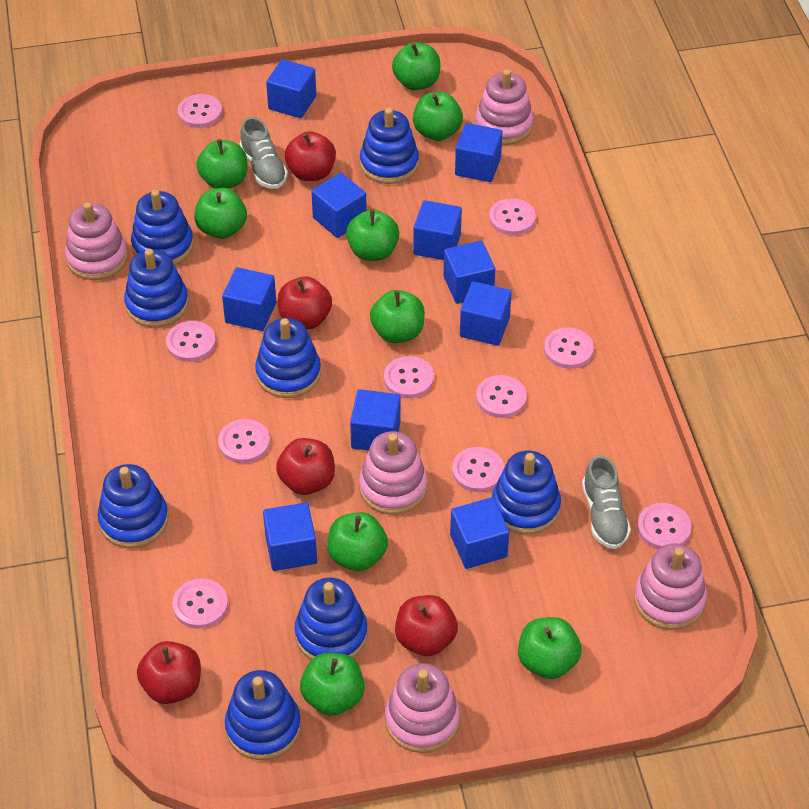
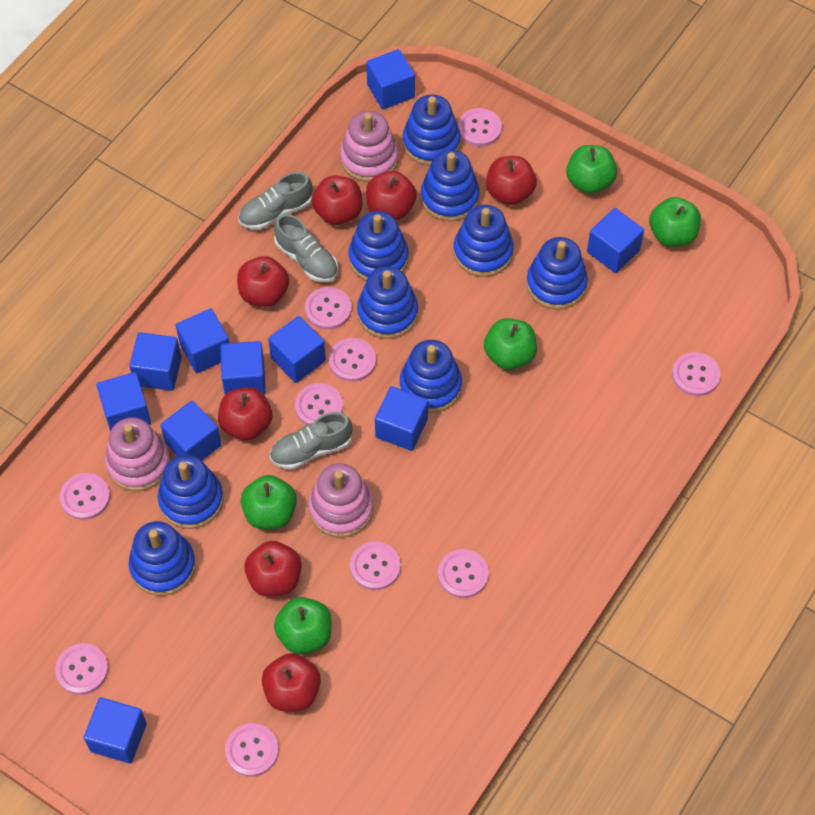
blue stacking toy: [98,464,168,548] [124,249,189,327] [131,190,194,265] [225,670,301,760] [255,318,321,398] [295,577,367,660] [360,108,419,184] [492,451,561,534] = 8 -> [128,521,196,596] [158,455,224,529] [349,211,408,281] [357,266,418,339] [400,340,462,413] [403,95,460,166] [421,150,480,221] [454,205,514,277] [526,237,588,310] = 9
green apple: [194,188,247,239] [196,139,248,189] [300,653,365,716] [327,512,388,571] [346,209,399,261] [370,290,425,343] [392,42,440,90] [413,92,463,141] [518,617,582,679] = 9 -> [241,475,297,529] [274,597,332,655] [484,318,537,370] [566,145,617,194] [649,197,701,247] = 5
grey shoe: [240,117,288,189] [582,455,631,549] = 2 -> [239,172,313,230] [270,412,353,470] [274,214,338,282] = 3
pink stacking toy: [65,202,128,280] [359,431,427,515] [385,663,460,753] [475,69,534,145] [634,543,707,630] = 5 -> [105,417,170,491] [309,463,374,538] [340,111,398,182] = 3
red apple: [137,641,201,704] [276,438,335,495] [278,276,332,329] [285,131,336,181] [395,595,458,656] = 5 -> [218,387,272,440] [237,256,289,307] [244,541,302,597] [262,653,321,711] [312,175,362,225] [366,171,417,220] [486,156,537,205] = 7

